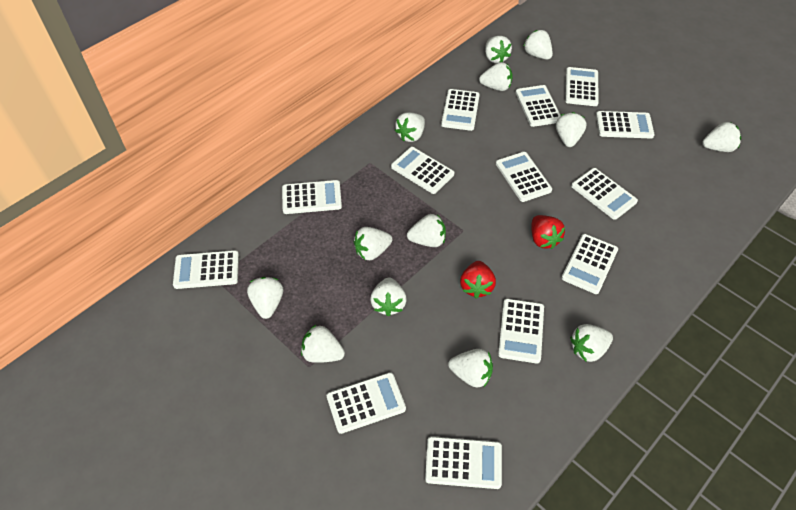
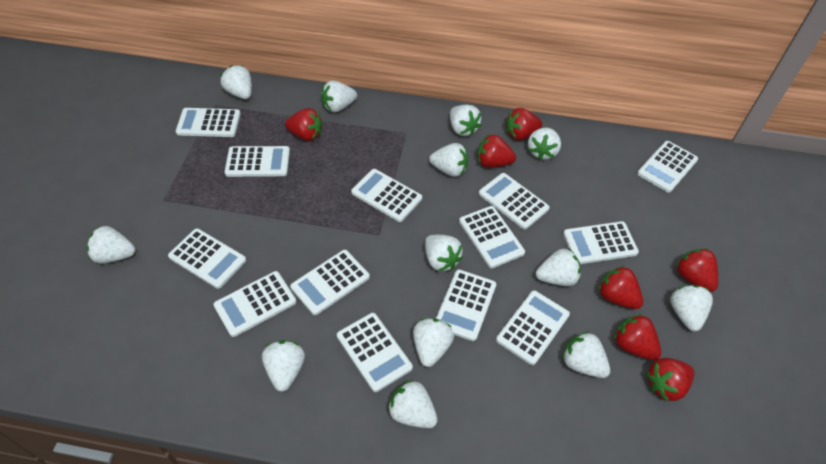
red strawberry: [460,261,496,299] [531,215,565,249] = 2 -> [285,108,322,141] [478,135,516,168] [506,108,542,140] [598,266,643,309] [614,314,661,360] [646,358,695,401] [676,248,718,292] = 7

